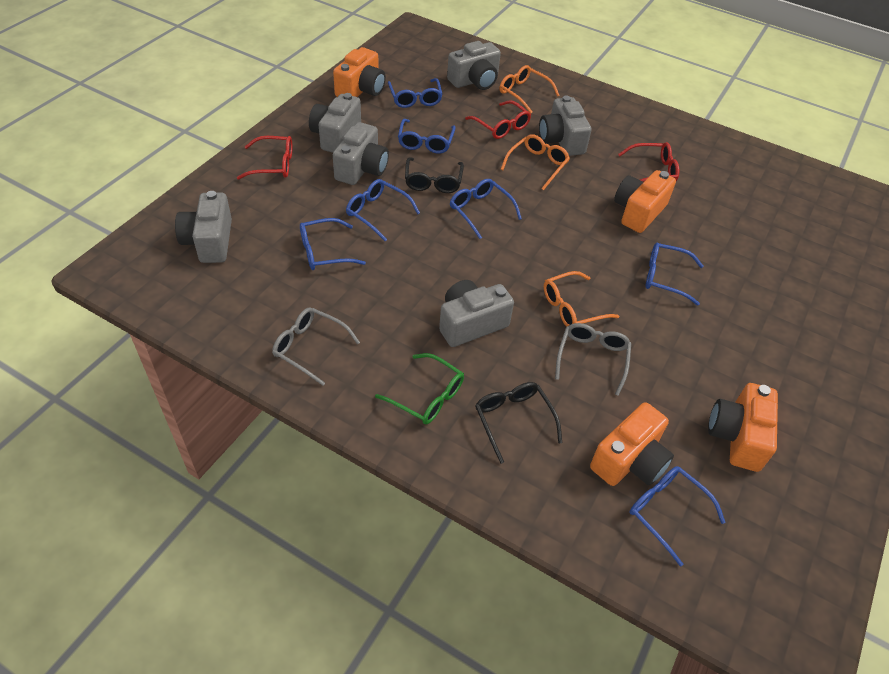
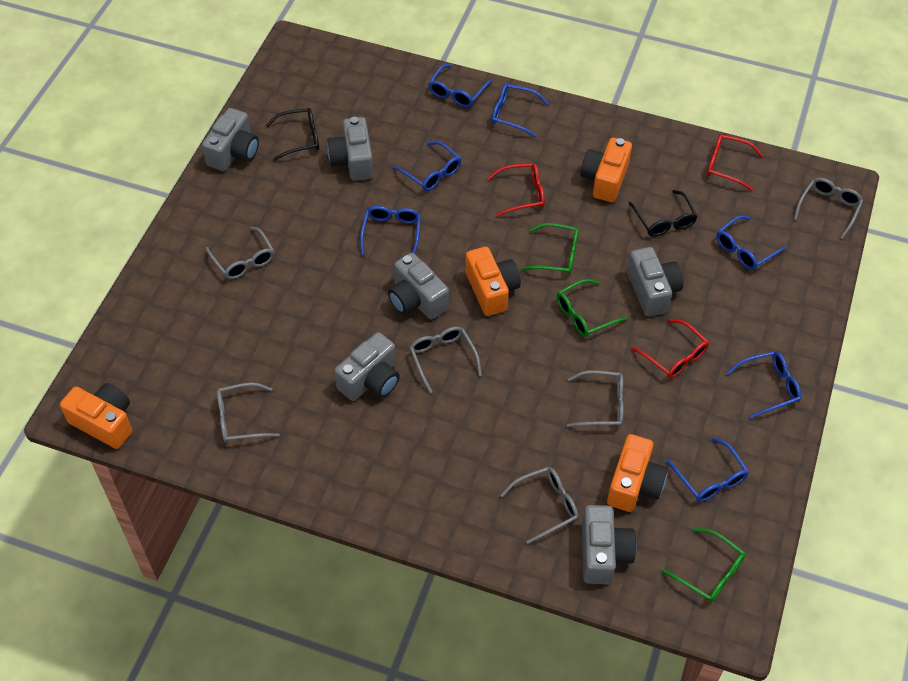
green glasses: [375,353,464,424] = 1 -> [521,223,579,275] [556,279,628,337] [661,528,745,602] = 3
grey glasses: [272,308,360,386] [555,323,631,396] = 2 -> [206,227,274,279] [217,382,280,443] [409,326,482,394] [500,467,578,544] [567,370,624,427] [794,178,863,239] = 6
orange glasses: [500,65,560,113] [501,134,570,190] [544,271,619,327] = 3 -> none = 0

